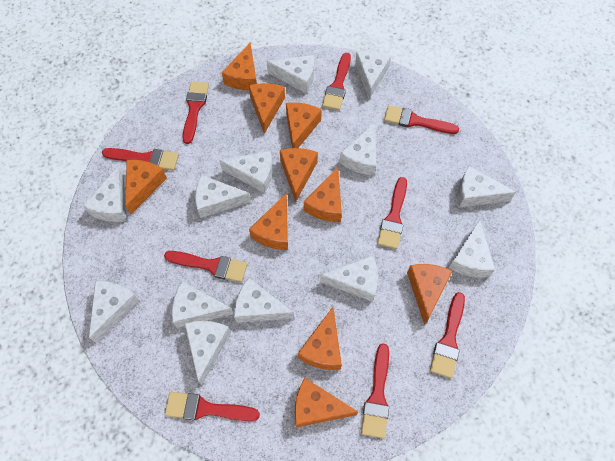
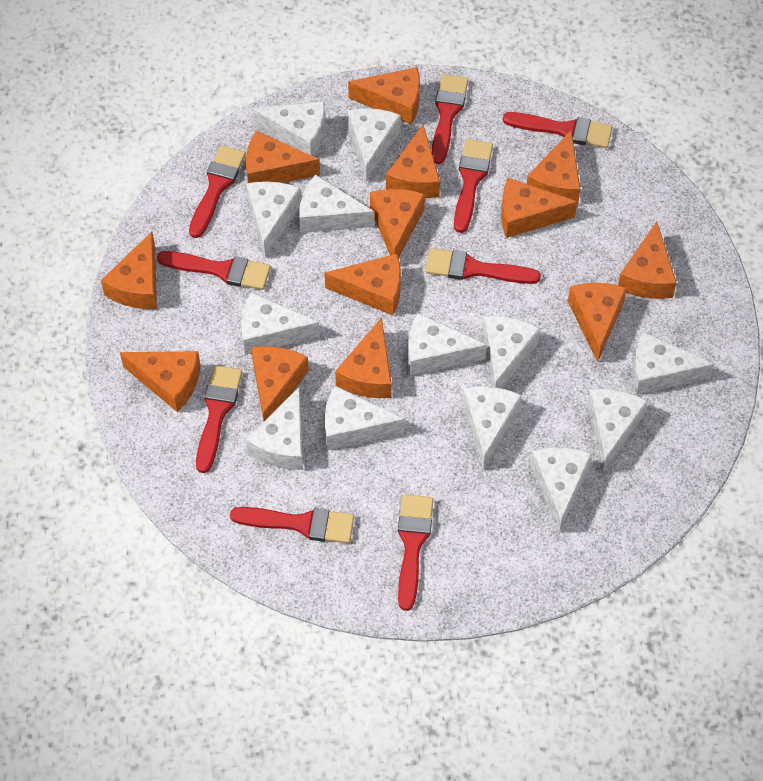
orange cheese: [125,160,167,214] [222,43,257,90] [248,83,285,134] [249,194,288,250] [280,148,318,202] [286,102,322,148] [295,377,358,428] [298,307,342,370] [304,167,342,222] [407,264,452,325] = 10 -> [101,231,157,309] [120,351,200,412] [246,131,320,183] [251,346,309,421] [324,254,401,315] [335,317,392,398] [348,67,420,125] [370,189,425,258] [386,124,440,198] [501,178,577,238] [527,131,580,205] [568,283,627,362] [618,221,677,299] = 13

